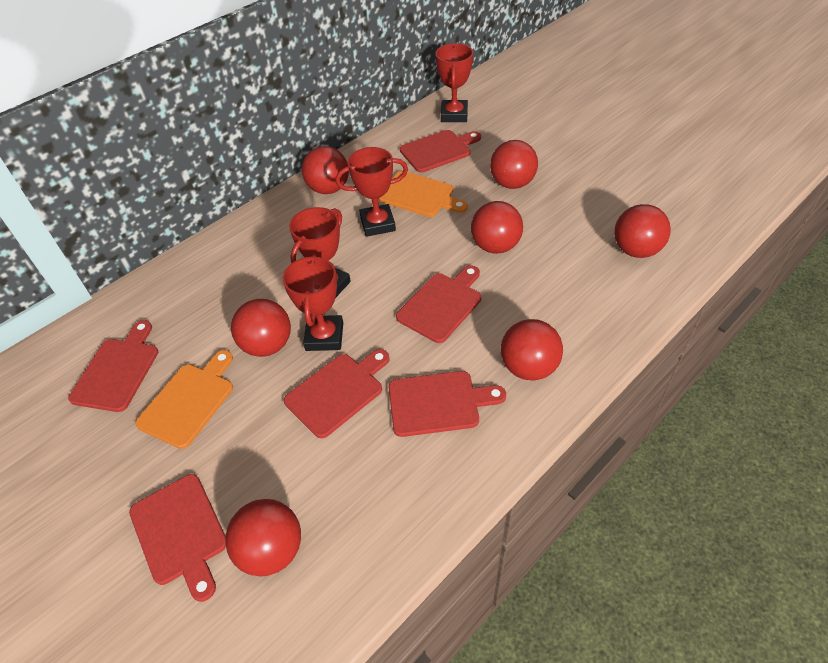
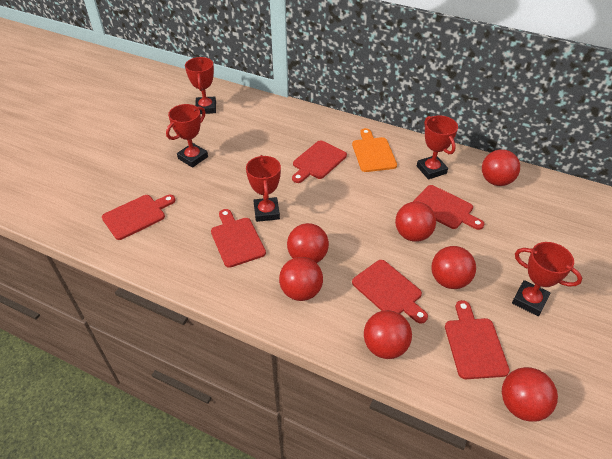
orange cutting board: [135,350,233,449] [378,171,468,217] = 2 -> [352,128,397,172] = 1
red trophy: [283,254,343,351] [289,207,351,298] [336,147,408,237] [435,43,473,122] = 4 -> [166,104,208,168] [185,57,216,114] [246,155,281,222] [417,115,458,179] [512,242,582,316] = 5

